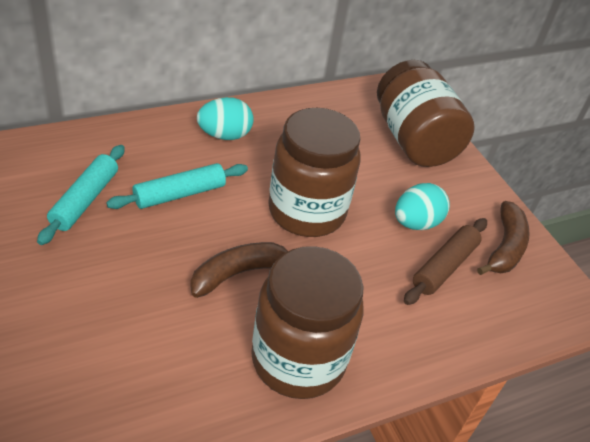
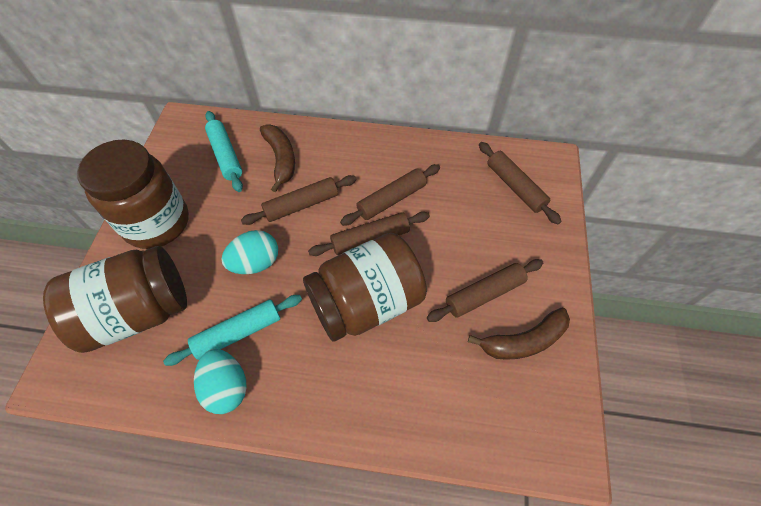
brown rolling pin: [404,218,487,305] = 1 -> [241,175,357,225] [308,212,430,256] [340,164,440,226] [427,259,543,322] [479,142,562,224] = 5

